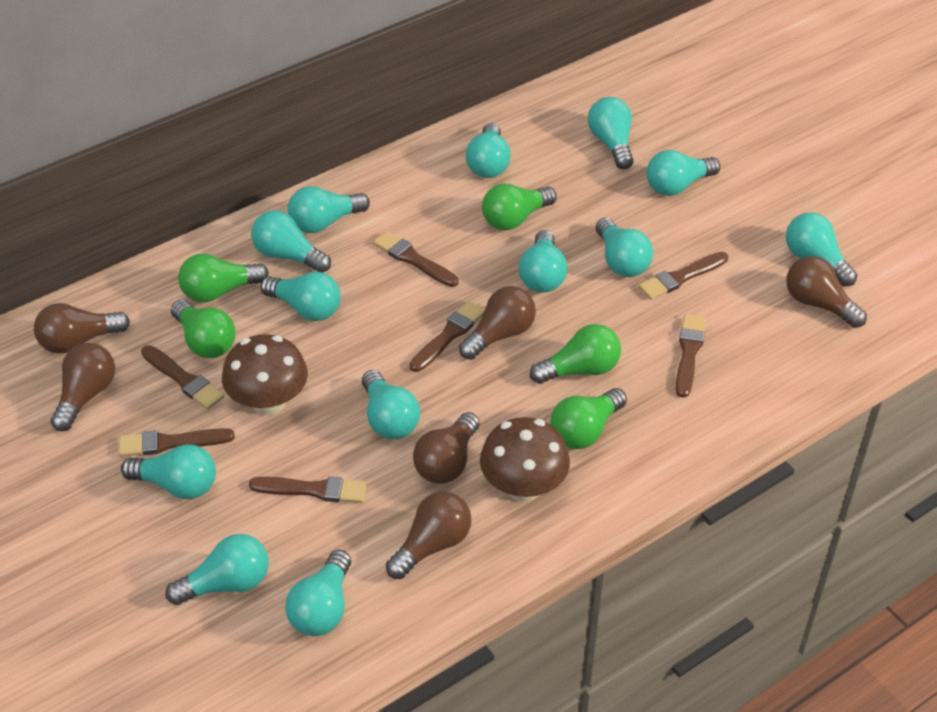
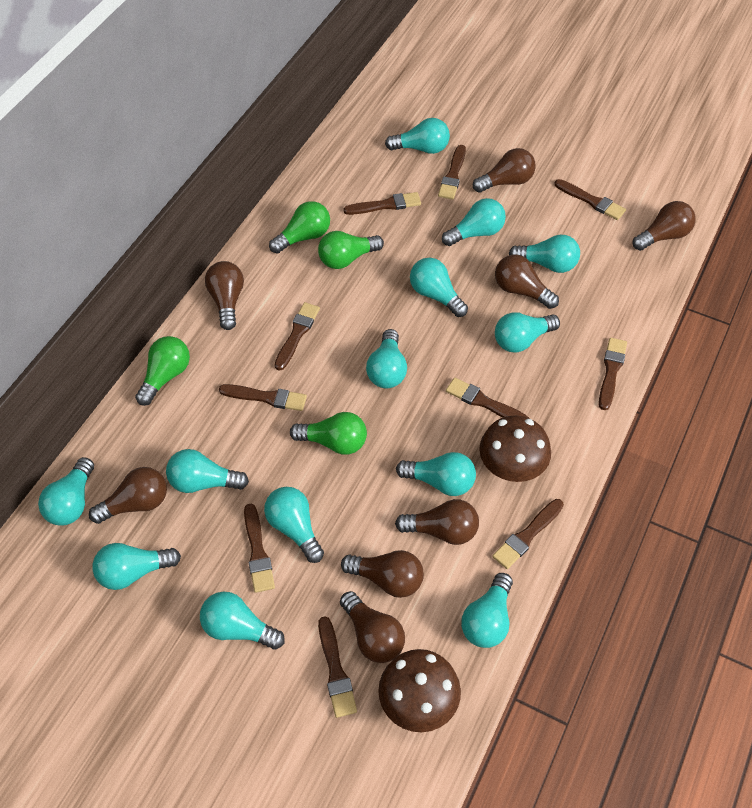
brown brush: [119,428,235,457] [141,345,224,410] [249,477,367,503] [373,231,458,287] [410,300,485,372] [638,252,728,300] [676,314,706,398] = 7 -> [219,384,307,411] [244,504,275,593] [275,302,320,371] [318,616,357,718] [343,192,421,215] [438,145,466,200] [446,378,529,418] [492,499,564,569] [554,179,626,220] [599,338,627,410] = 10
brown light bulb: [34,303,130,354] [51,343,115,432] [386,491,472,579] [413,412,480,484] [459,286,536,360] [786,256,867,328] = 6 -> [89,467,167,524] [205,261,244,330] [340,591,405,663] [341,550,424,598] [395,499,479,545] [473,148,536,193] [495,255,559,309] [632,201,696,251] = 8
green light bulb: [171,300,236,358] [178,253,269,302] [482,184,557,230] [530,324,621,384] [550,388,627,449] = 5 -> [135,336,190,406] [269,201,330,254] [290,412,367,455] [318,231,384,269] = 4

